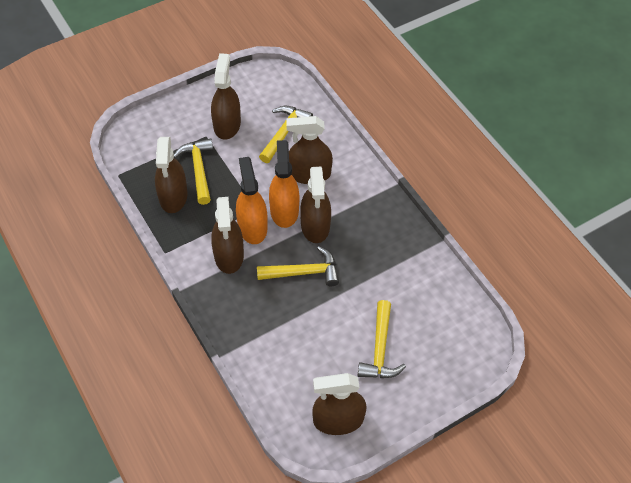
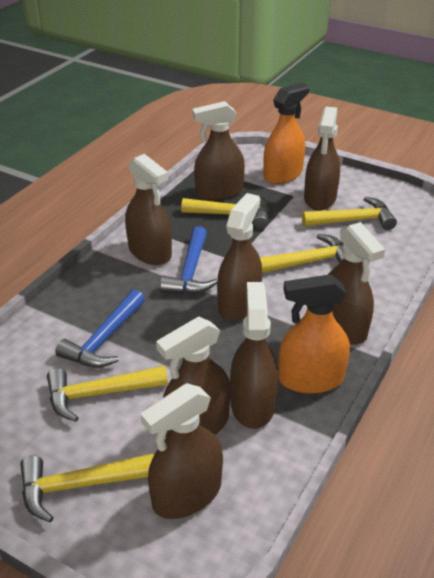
blue hammer: none = 0 -> [55,289,145,368] [160,226,217,294] = 2
brown spray bottle: [155,137,188,213] [211,53,241,140] [211,197,244,274] [287,116,333,184] [300,167,331,243] [312,373,366,435] = 6 -> [125,154,172,265] [140,383,223,519] [156,317,231,438] [192,101,245,200] [217,193,262,321] [230,282,278,429] [304,106,340,211] [328,222,385,345] = 8
yellow hammer: [174,138,213,205] [257,246,339,286] [259,106,313,163] [358,300,406,378] = 4 -> [20,453,154,523] [47,366,168,422] [181,194,270,229] [260,234,344,273] [302,197,397,230] = 5

